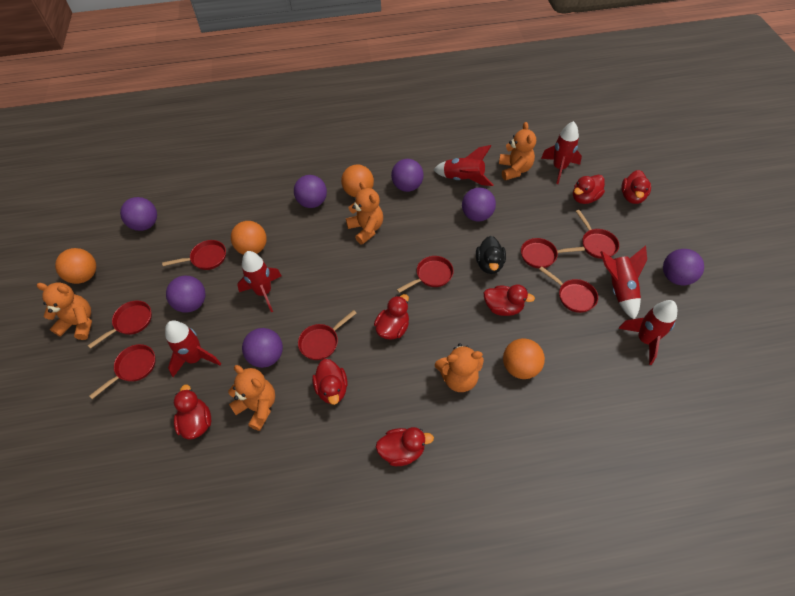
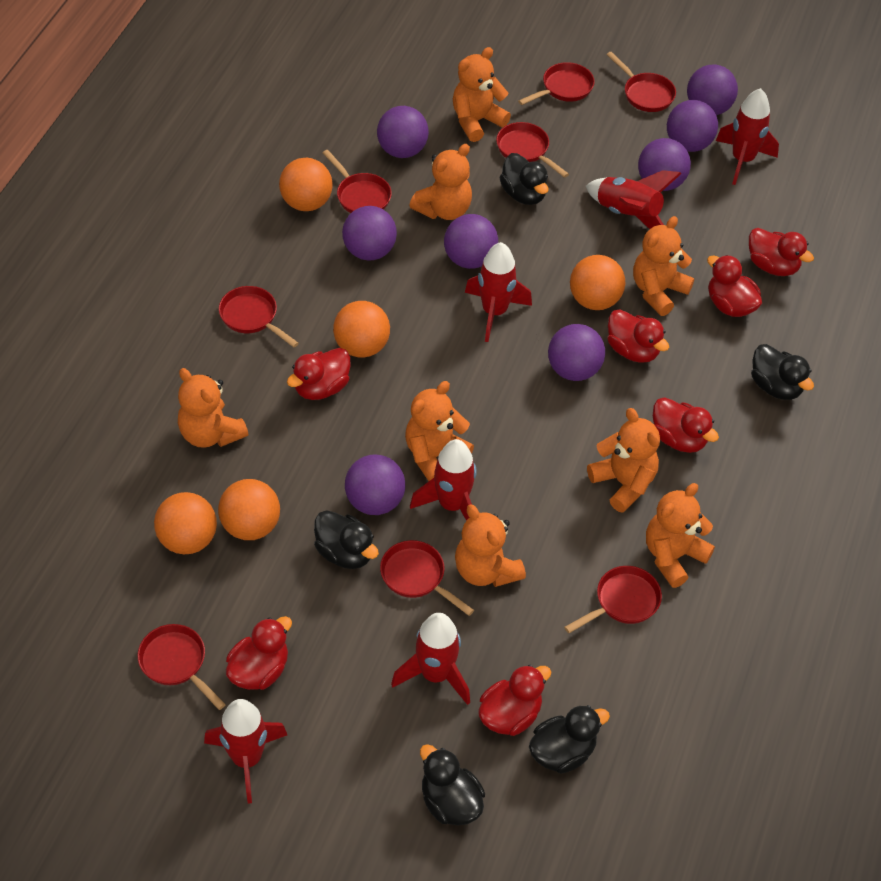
black duck: [476,236,506,274] = 1 -> [314,510,379,569] [420,744,485,826] [499,153,549,205] [529,705,610,774] [751,344,814,400] = 5
orange ball: [55,248,96,284] [231,221,267,255] [341,164,374,197] [503,338,545,379] = 4 -> [154,492,217,554] [218,479,280,540] [279,158,333,211] [333,301,390,357] [570,255,625,310] = 5
orange teddy bear: [37,283,92,340] [228,365,275,431] [346,181,383,245] [435,343,484,392] [499,122,536,180] = 5 -> [178,368,248,448] [405,381,474,481] [409,144,472,220] [453,47,511,142] [455,504,526,587] [587,408,660,513] [633,216,694,316] [646,483,715,588] = 8
purple ball: [120,197,157,231] [166,276,206,313] [242,328,283,368] [294,175,327,208] [391,159,424,192] [462,187,496,222] [663,249,704,285] = 7 -> [342,206,397,260] [345,455,405,515] [377,106,429,158] [444,214,498,269] [548,324,605,381] [638,138,691,191] [667,100,718,152] [687,65,738,115] = 8

